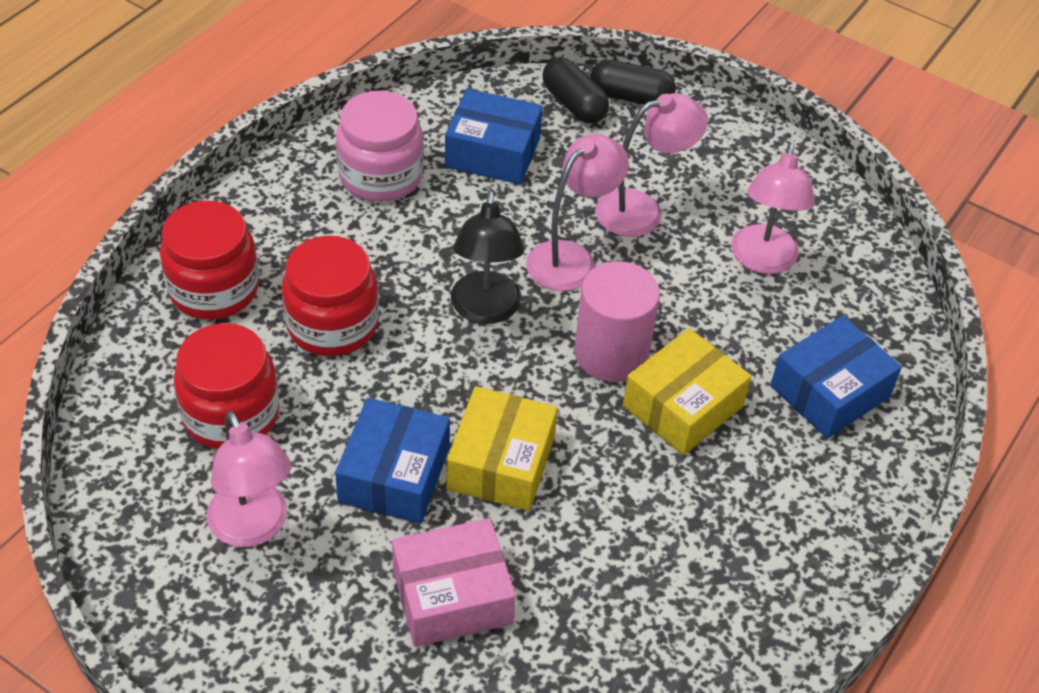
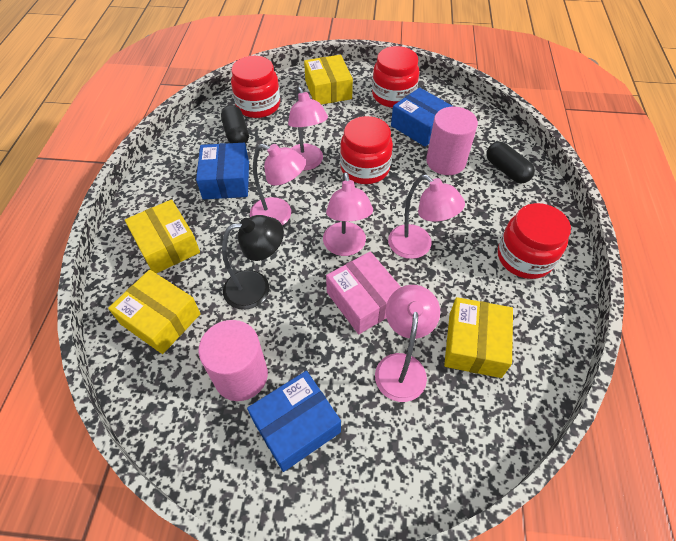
pink cylinder: [574,261,660,382] = 1 -> [198,320,268,401] [426,106,478,175] = 2
pink jar: [336,91,424,202] = 1 -> none = 0
pink lamp: [207,411,291,547] [526,134,629,291] [596,93,708,237] [731,143,815,274] = 4 -> [250,144,306,226] [288,87,328,171] [323,172,373,256] [375,285,440,402] [388,175,465,259] = 5
red jar: [160,201,259,320] [174,323,280,449] [282,236,379,356] = 3 -> [231,56,280,118] [340,116,393,184] [372,46,419,108] [498,203,571,279] = 4
yellow box: [446,386,558,511] [623,328,751,455] = 2 -> [108,270,201,354] [125,199,200,273] [304,55,353,105] [444,297,513,378] = 4

